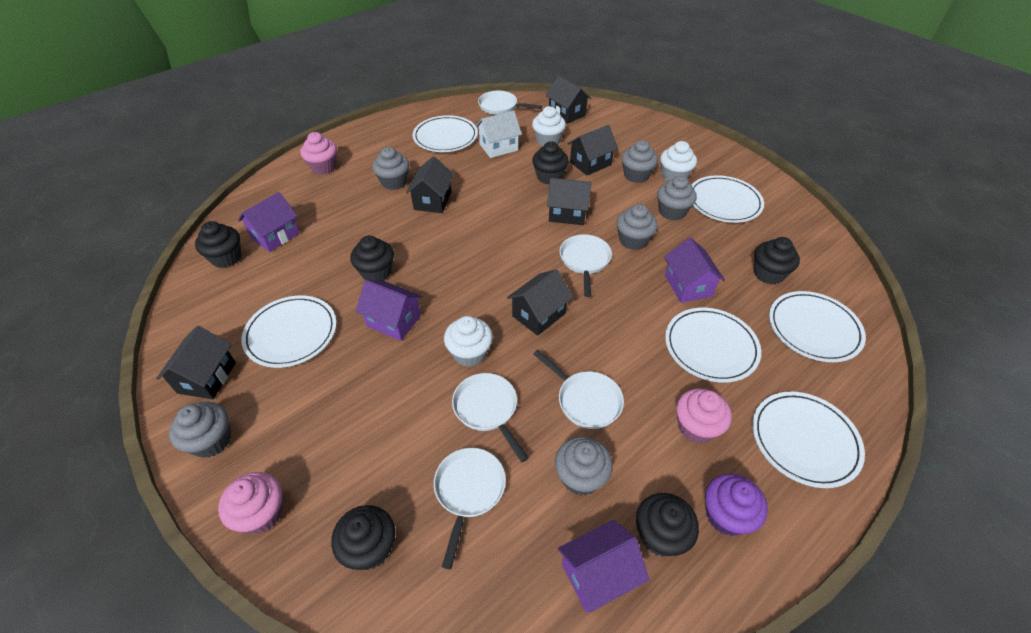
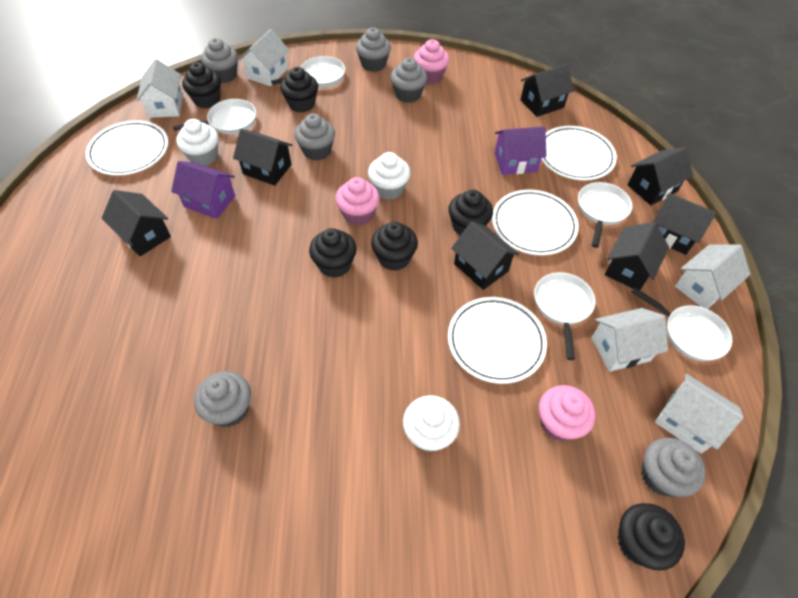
black house: [156,326,236,399] [406,156,454,213] [507,269,573,336] [546,75,591,124] [547,178,592,225] [567,125,618,175] = 6 -> [102,190,171,256] [233,129,293,186] [451,221,519,290] [521,64,574,117] [604,222,669,290] [628,147,693,205] [653,193,716,255] = 7
purple cupcake: [705,474,768,536] = 1 -> none = 0
purple house: [238,192,300,252] [356,280,423,341] [558,520,650,613] [665,237,725,303] = 4 -> [171,161,235,219] [495,126,547,175] = 2
white house: [476,110,522,158] = 1 -> [136,59,183,118] [238,29,289,86] [591,308,668,372] [655,374,744,454] [675,244,751,309] = 5
white plate: [242,295,337,368] [413,115,478,152] [665,308,761,383] [692,175,764,223] [752,392,865,488] [769,291,866,362] = 6 -> [86,120,168,176] [448,297,547,384] [492,190,579,255] [541,126,617,181] = 4

